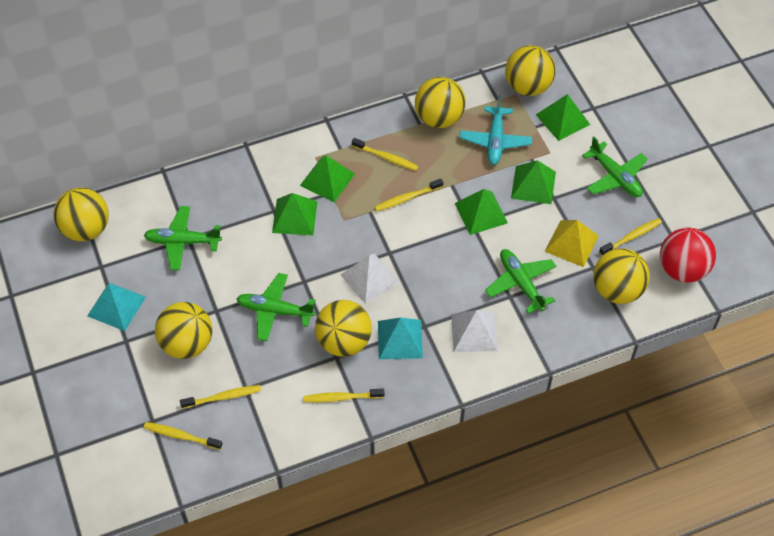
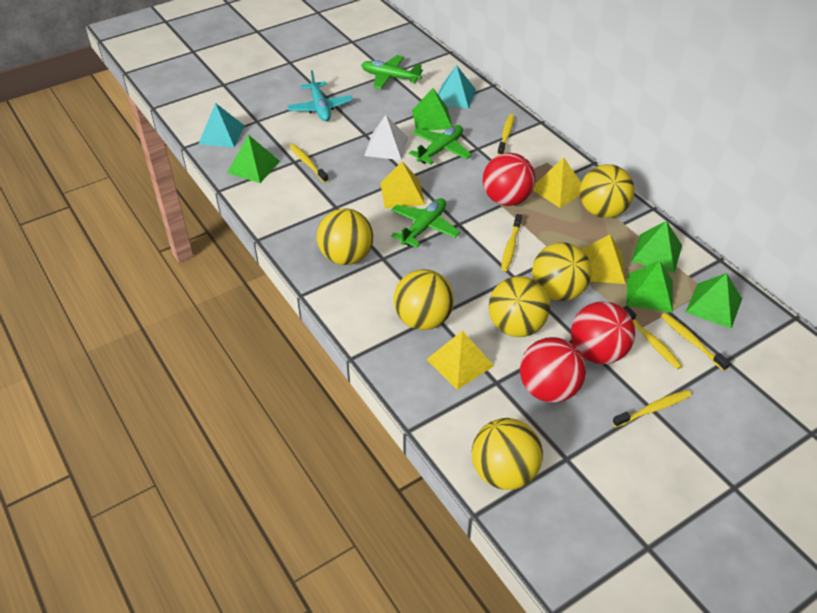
green plane: [144,206,222,270] [236,273,315,341] [485,249,557,314] [582,137,648,197] = 4 -> [361,55,423,89] [391,198,460,248] [409,125,472,165] = 3
red ball: [660,228,716,283] = 1 -> [483,153,536,206] [520,337,586,403] [571,301,635,364] = 3
white pyramid: [341,253,399,304] [451,310,497,352] = 2 -> [364,115,408,160] = 1
yellow pyramid: [545,220,599,267] = 1 -> [381,162,425,209] [426,331,494,390] [533,158,581,208] [581,234,626,284] = 4

